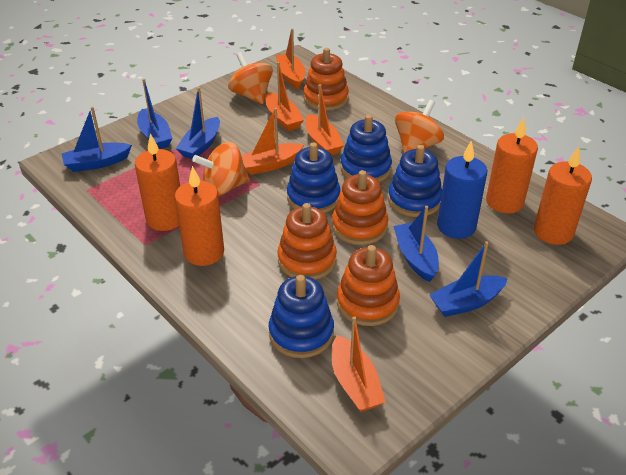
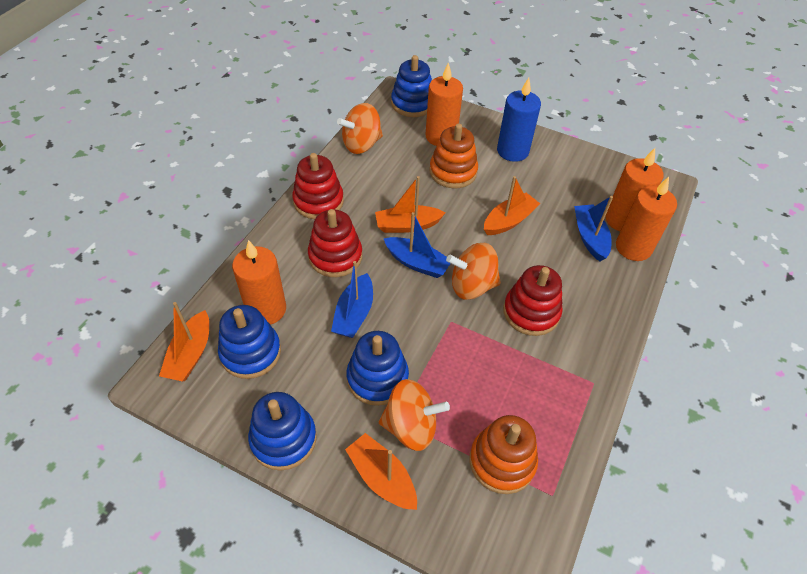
blue boat: [62,107,132,172] [137,79,172,149] [176,87,220,159] [393,206,439,282] [430,241,508,317] = 5 -> [331,261,373,338] [384,212,451,278] [574,196,613,261] = 3
orange boat: [242,108,304,175] [265,62,304,131] [276,28,305,89] [305,84,344,155] [332,316,386,412] = 5 -> [159,302,209,381] [345,433,417,510] [375,176,446,233] [484,176,540,235] = 4
orange stacking toy: [277,203,337,280] [304,48,349,111] [332,170,388,245] [337,245,400,326] = 4 -> [429,123,478,188] [469,415,538,494] = 2
red stacking toy: none = 0 -> [292,153,344,219] [308,209,362,277] [503,265,563,336] = 3

